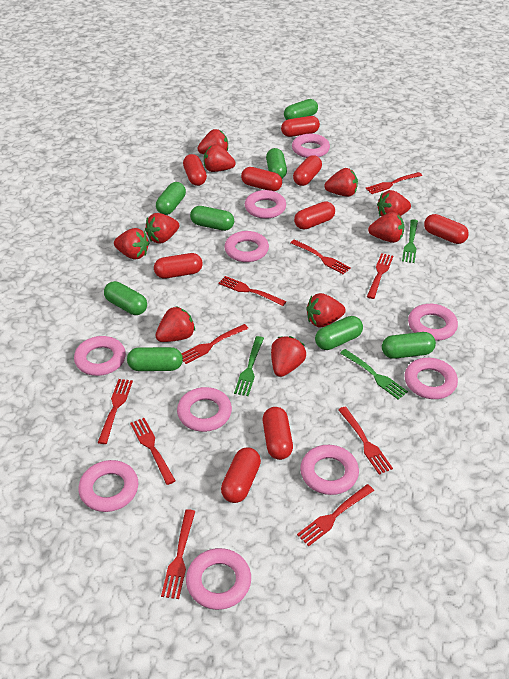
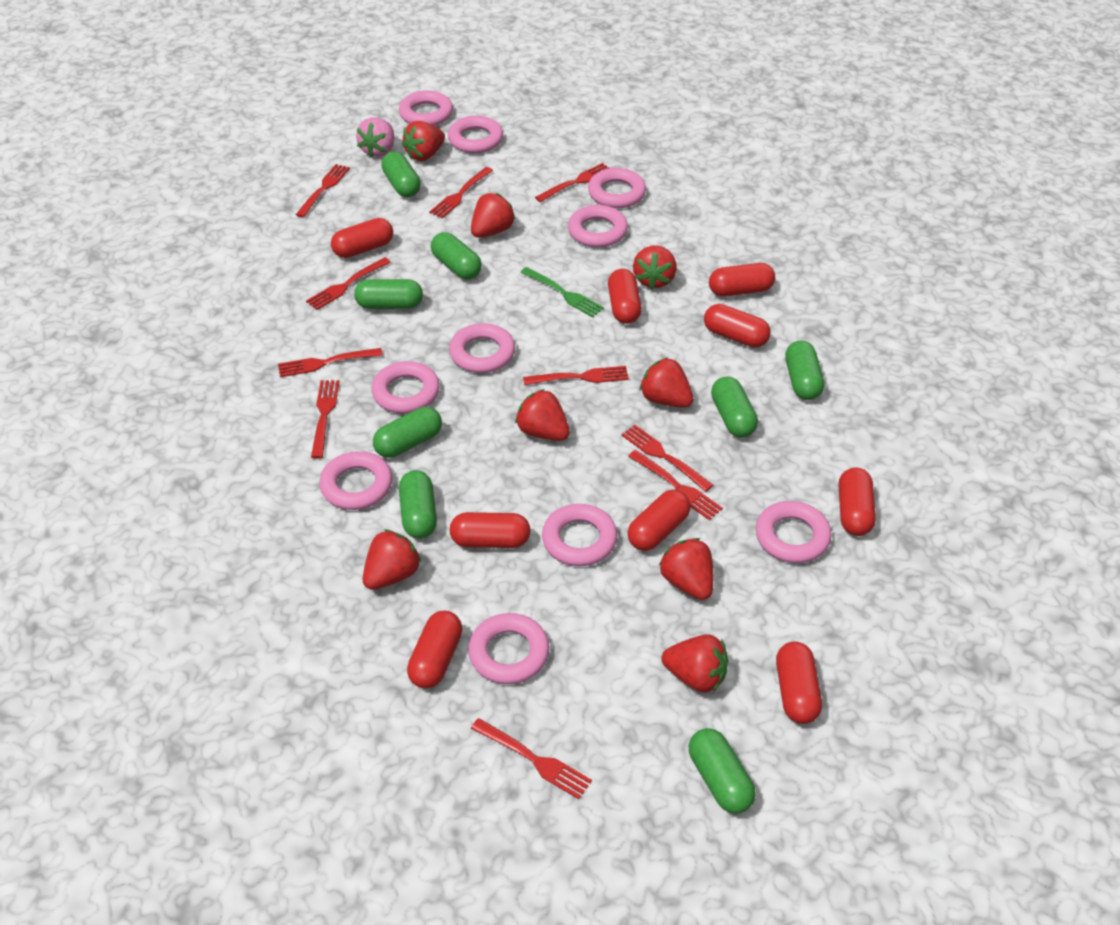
green fork: [234,336,264,396] [340,349,408,400] [402,219,418,263] = 3 -> [521,267,604,318] = 1
pink strawberry: none = 0 -> [356,118,394,157] = 1
red strawberry: [114,228,149,260] [145,213,179,244] [156,306,195,342] [198,129,228,154] [204,144,236,172] [271,336,306,377] [306,293,346,327] [324,168,358,197] [368,212,404,243] [377,190,411,216] = 10 -> [363,529,421,590] [402,121,445,161] [471,193,515,238] [515,389,570,441] [633,245,677,289] [640,357,693,408] [659,538,713,600] [662,634,728,693] = 8

